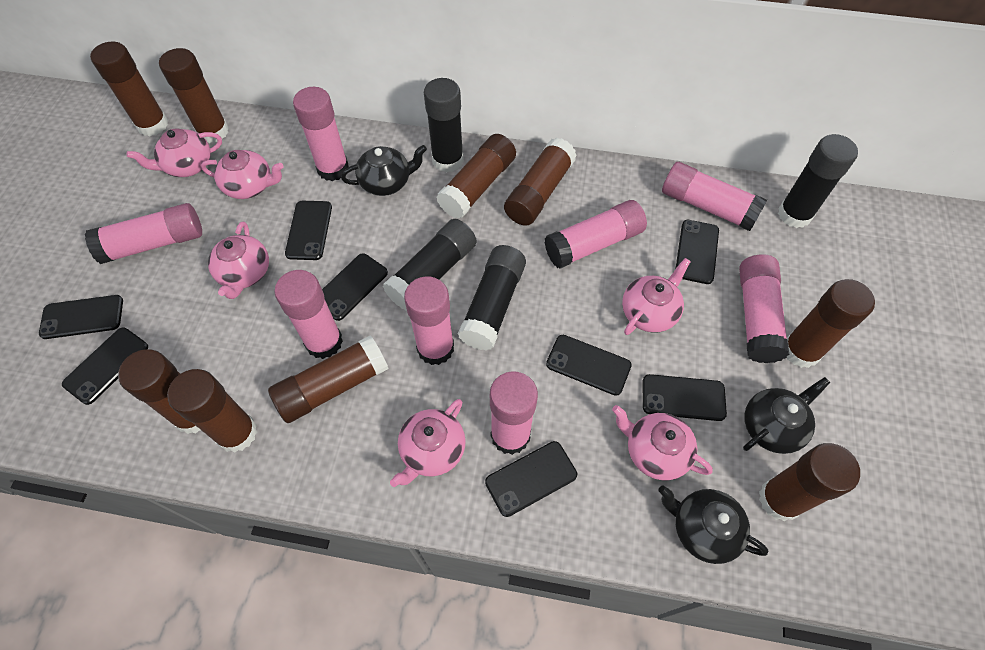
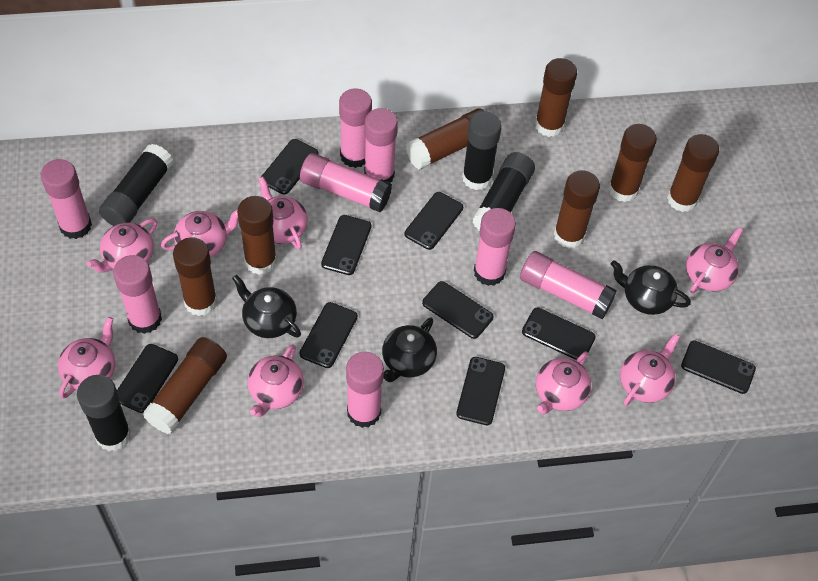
black phone: [39,295,123,339] [62,327,148,405] [285,201,332,260] [322,253,388,321] [485,441,577,517] [546,335,632,396] [643,374,727,421] [675,220,719,284] = 8 -> [117,344,178,413] [261,139,318,194] [300,302,358,368] [321,215,372,275] [405,192,463,250] [422,281,494,339] [456,357,505,425] [522,308,596,360] [681,340,756,394] = 9
brown glue stick: [90,41,168,136] [118,349,201,434] [159,48,229,143] [167,369,257,453] [268,335,389,423] [437,134,516,219] [504,138,577,226] [759,443,860,521] [787,279,875,368] = 9 -> [143,337,227,434] [173,237,217,316] [237,196,277,275] [406,109,484,170] [535,58,577,137] [554,170,600,248] [608,124,657,202] [667,134,719,212] = 8
pink teapot: [127,129,222,177] [201,150,284,199] [208,222,269,299] [390,399,466,487] [612,405,713,480] [622,258,691,335] = 6 -> [58,317,115,399] [87,218,157,273] [161,209,239,257] [247,344,304,417] [258,177,308,249] [536,351,591,415] [620,334,680,406] [686,227,743,294] = 8

